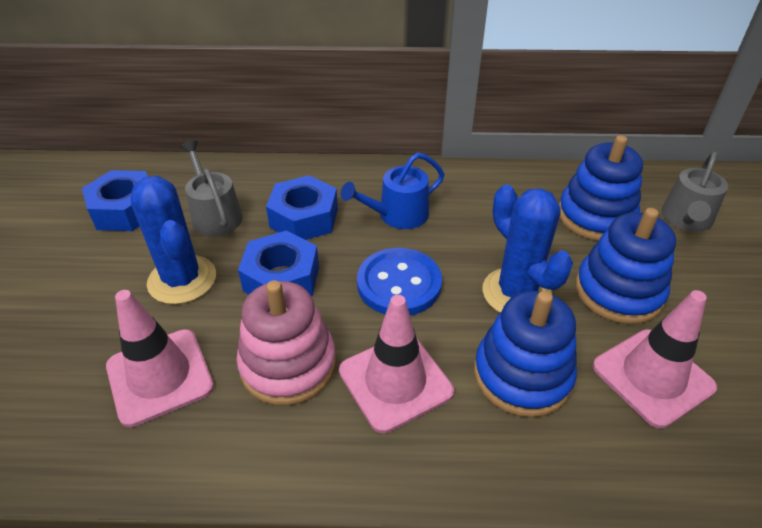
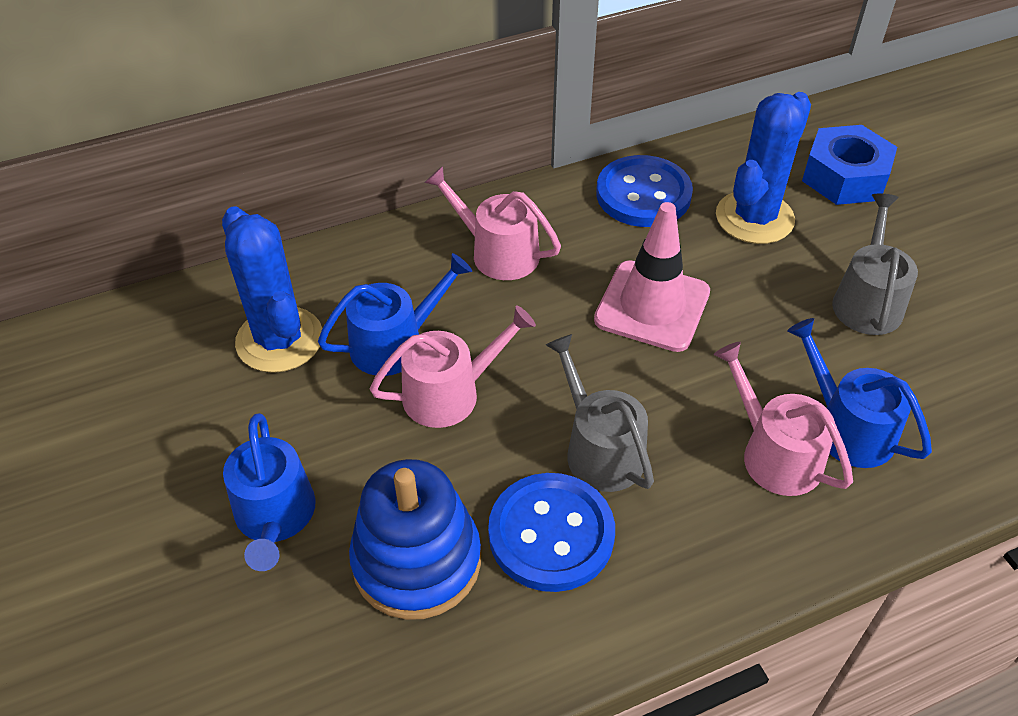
blue button: [357,248,442,315] = 1 -> [488,473,615,592] [596,155,693,227] = 2
blue nut: [82,170,148,231] [238,230,319,296] [266,175,338,240] = 3 -> [802,125,897,205] = 1
blue stacking toy: [474,291,577,417] [559,135,643,241] [575,208,676,324] = 3 -> [349,459,481,620] = 1
blue watering can: [341,153,444,229] = 1 -> [223,413,316,571] [318,253,472,376] [787,318,932,468] = 3
pink stacking toy: [236,280,336,405] = 1 -> none = 0
pink traffic cone: [106,290,214,427] [339,295,454,433] [593,290,717,429] = 3 -> [594,202,710,352] = 1
pink watering can: none = 0 -> [370,306,536,428] [424,166,561,280] [714,342,853,496] = 3

